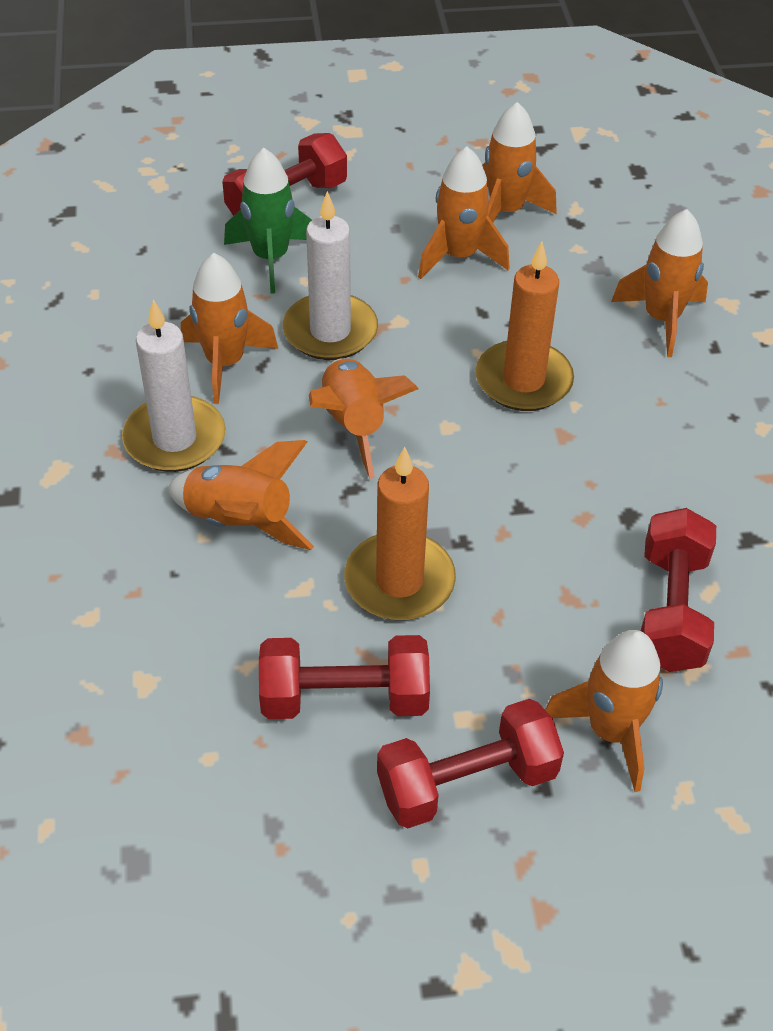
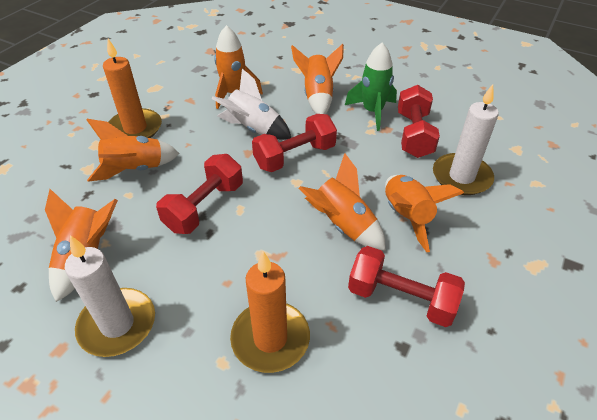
orange rocket: [168,440,314,550] [181,253,278,404] [309,358,418,479] [418,147,510,279] [482,102,557,223] [545,630,663,792] [611,209,708,357] = 7 -> [45,189,118,302] [87,119,180,182] [214,25,263,109] [291,44,344,114] [298,153,386,251] [385,175,464,252] = 6
white rocket: none = 0 -> [212,69,291,140] = 1

